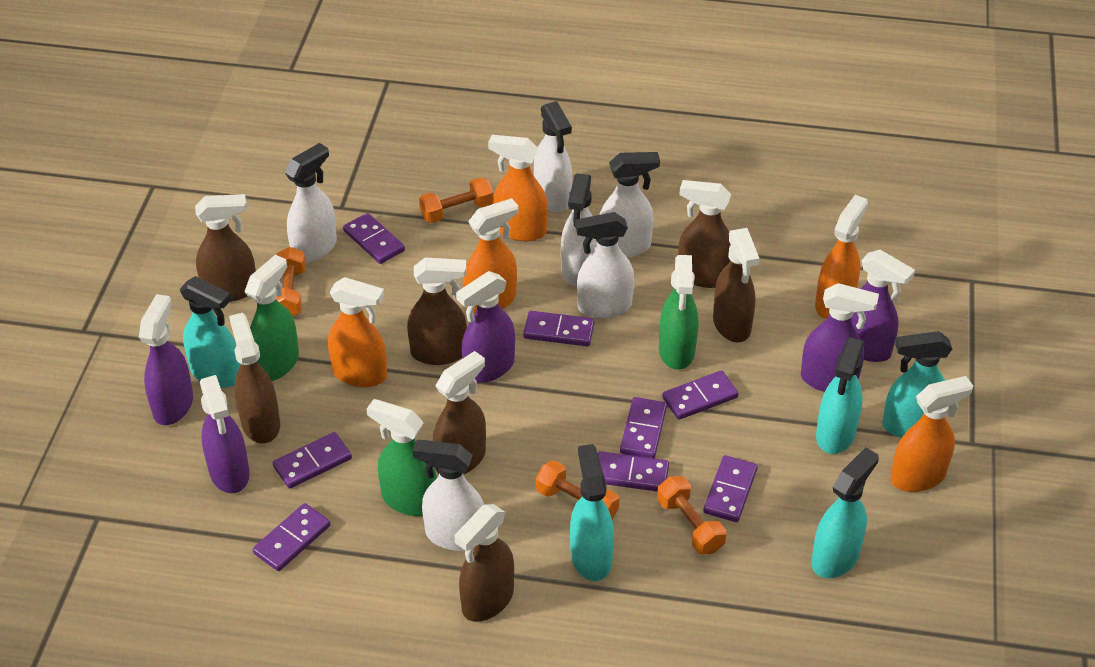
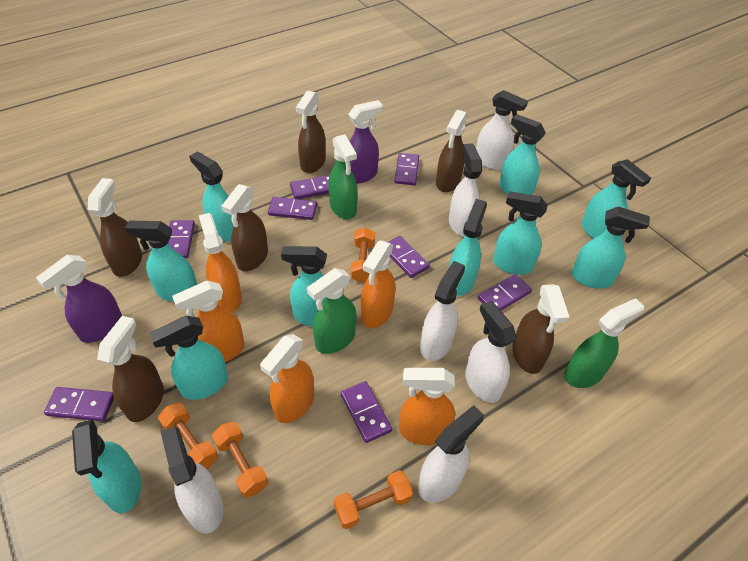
brown spray bottle: [195,194,256,302] [229,313,280,443] [407,258,467,365] [433,351,486,475] [454,504,514,622] [678,180,731,288] [713,228,760,342] = 7 -> [88,178,142,277] [97,316,164,422] [222,184,268,271] [296,90,326,173] [436,110,468,192] [512,284,569,374] = 6
purple spray bottle: [139,294,193,425] [200,375,250,493] [456,271,515,383] [801,283,879,392] [851,250,915,362] = 5 -> [36,255,122,343] [348,100,383,184] = 2
turquoise spray bottle: [180,276,240,388] [570,444,614,581] [811,447,879,578] [816,337,864,454] [882,331,952,438] = 5 -> [72,419,142,513] [125,221,197,302] [149,316,228,400] [189,152,234,242] [281,246,327,326] [449,199,487,296] [493,191,548,275] [499,114,546,195] [571,207,650,289] [581,159,651,239] = 10

